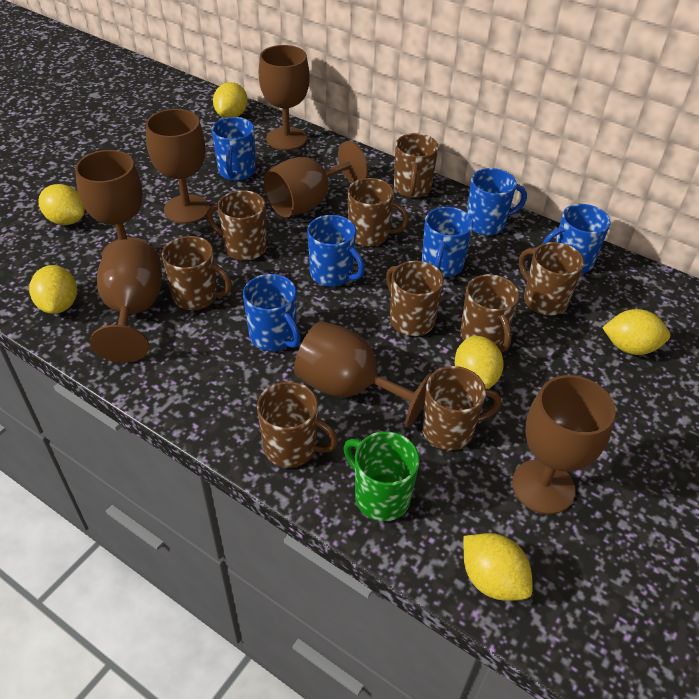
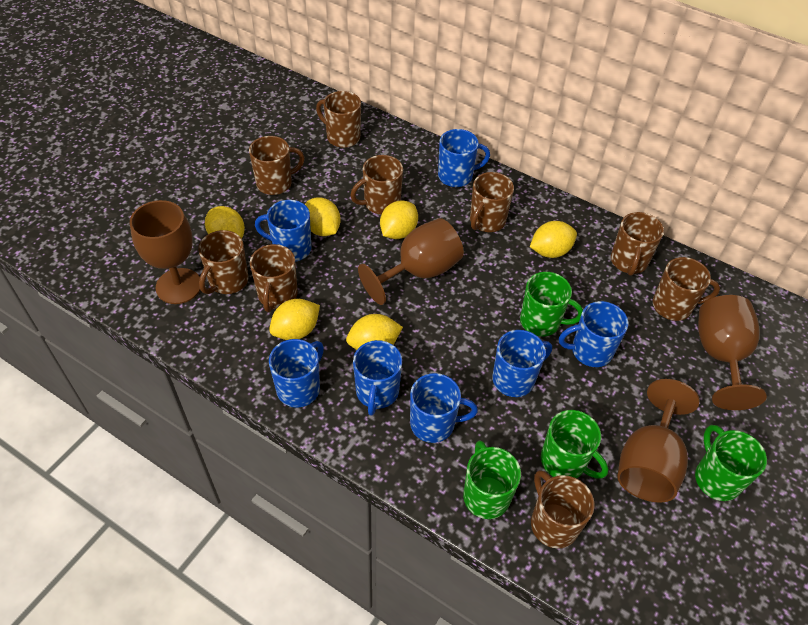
blue mug: [212,117,256,181] [243,274,300,351] [307,215,365,287] [422,207,473,277] [467,168,527,235] [542,204,611,273] = 6 -> [255,200,312,262] [269,339,324,408] [353,340,402,416] [410,373,478,443] [438,129,490,187] [492,330,552,397] [559,301,628,367] = 7
brown goblet: [75,150,149,257] [90,239,162,363] [146,109,210,224] [259,45,310,150] [264,141,368,217] [294,321,432,428] [512,375,616,514] = 7 -> [130,200,200,304] [358,218,464,305] [617,379,700,503] [698,295,767,410] = 4
green mug: [343,431,420,521] = 1 -> [463,441,521,519] [520,272,583,336] [541,410,608,478] [695,425,767,501] = 4

